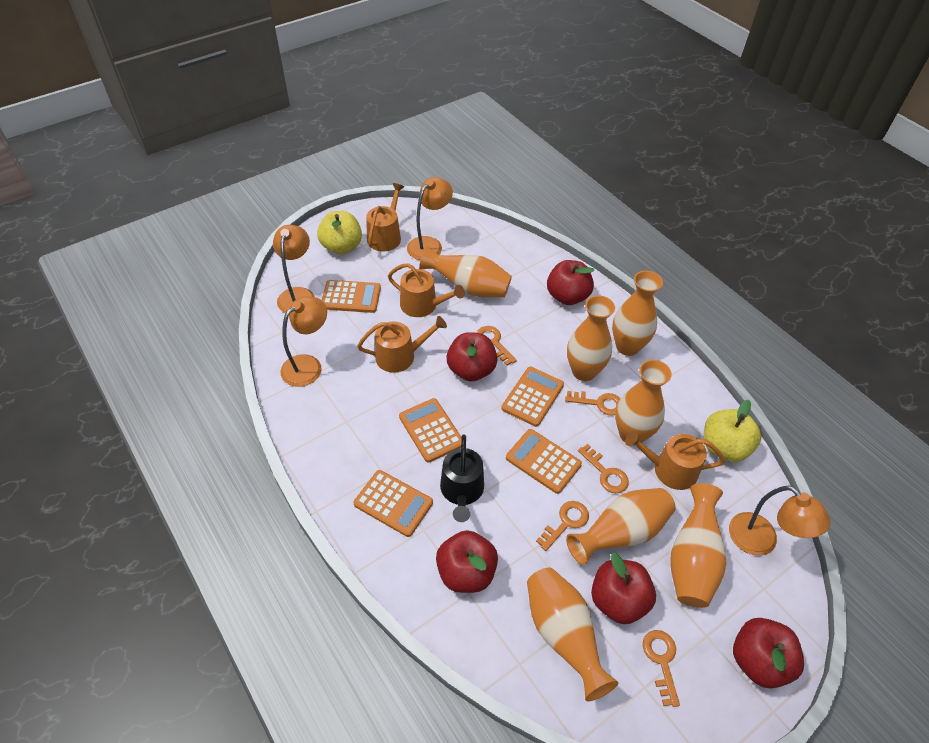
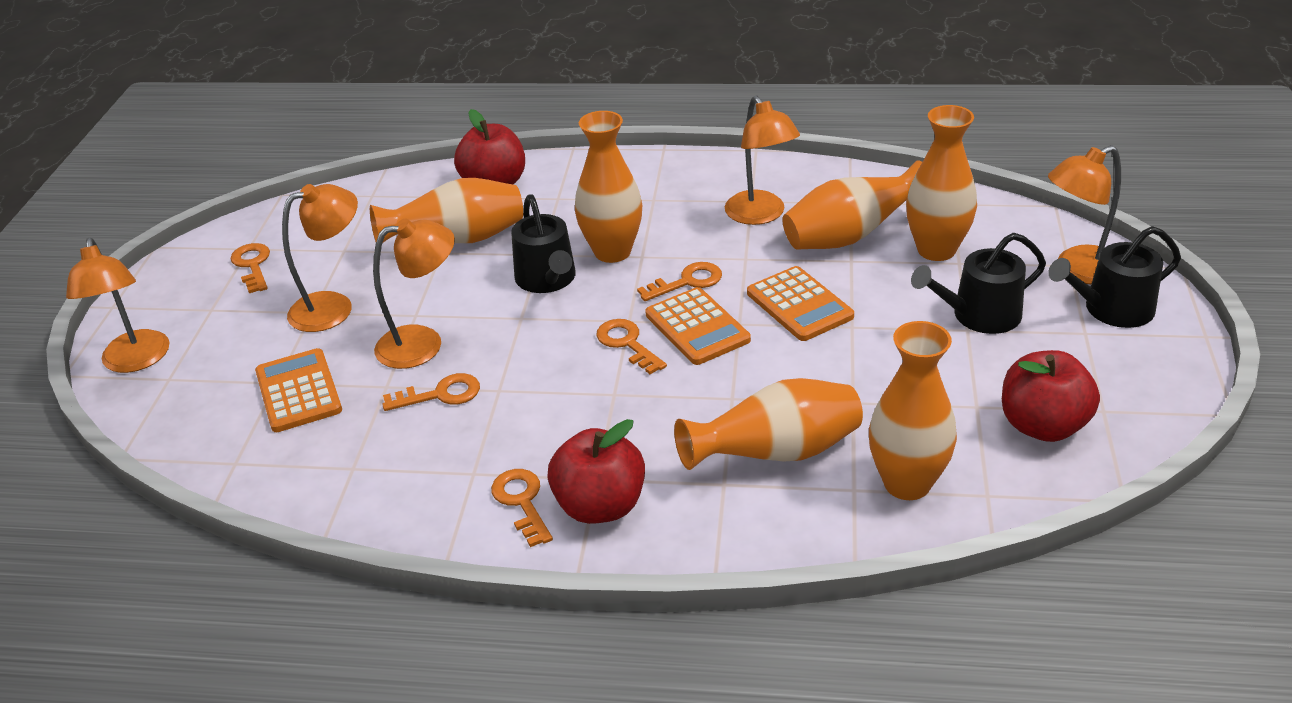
black watering can: [440,434,484,522] = 1 -> [511,194,576,293] [911,233,1046,334] [1048,226,1181,328] = 3
orange calculator: [322,280,381,313] [353,470,433,537] [399,398,462,463] [501,367,564,427] [506,429,582,494] = 5 -> [255,348,342,432] [645,287,751,365] [747,266,854,341] = 3
orange lamp: [273,225,315,313] [281,296,327,387] [407,177,453,260] [729,485,831,556] = 4 -> [66,238,170,373] [282,184,358,332] [373,218,455,369] [725,96,800,225] [1048,145,1121,284] = 5
orange vase: [419,246,512,297] [527,567,618,701] [566,488,676,565] [567,295,615,381] [612,271,663,356] [615,360,672,443] [670,483,726,608] = 7 -> [370,178,523,243] [575,111,642,263] [674,378,863,470] [782,160,922,250] [869,321,957,500] [906,105,977,261] = 6
orange watering can: [357,316,447,373] [366,183,404,251] [388,263,465,317] [625,431,725,490] = 4 -> none = 0
red apple: [436,530,498,593] [447,332,497,381] [547,260,594,305] [591,553,656,624] [733,618,804,688] = 5 -> [454,109,525,184] [547,419,645,524] [1002,350,1100,442] = 3
yellow apple: [317,211,362,254] [704,400,761,462] = 2 -> none = 0

